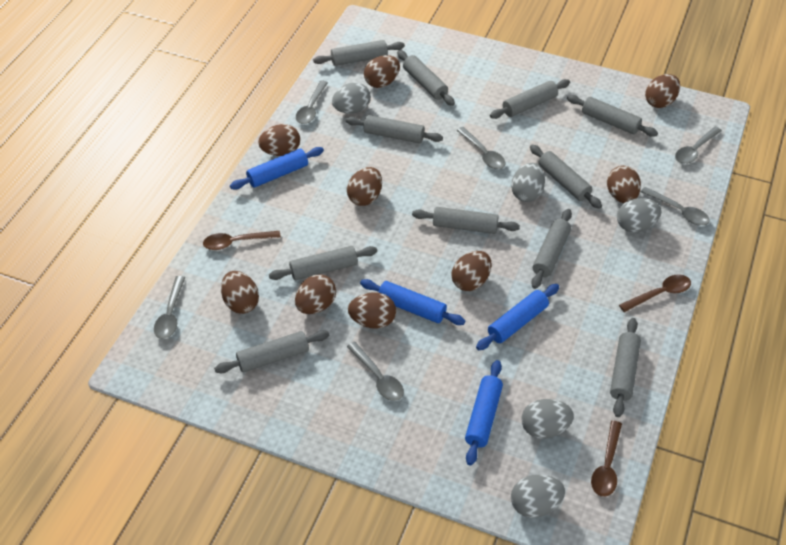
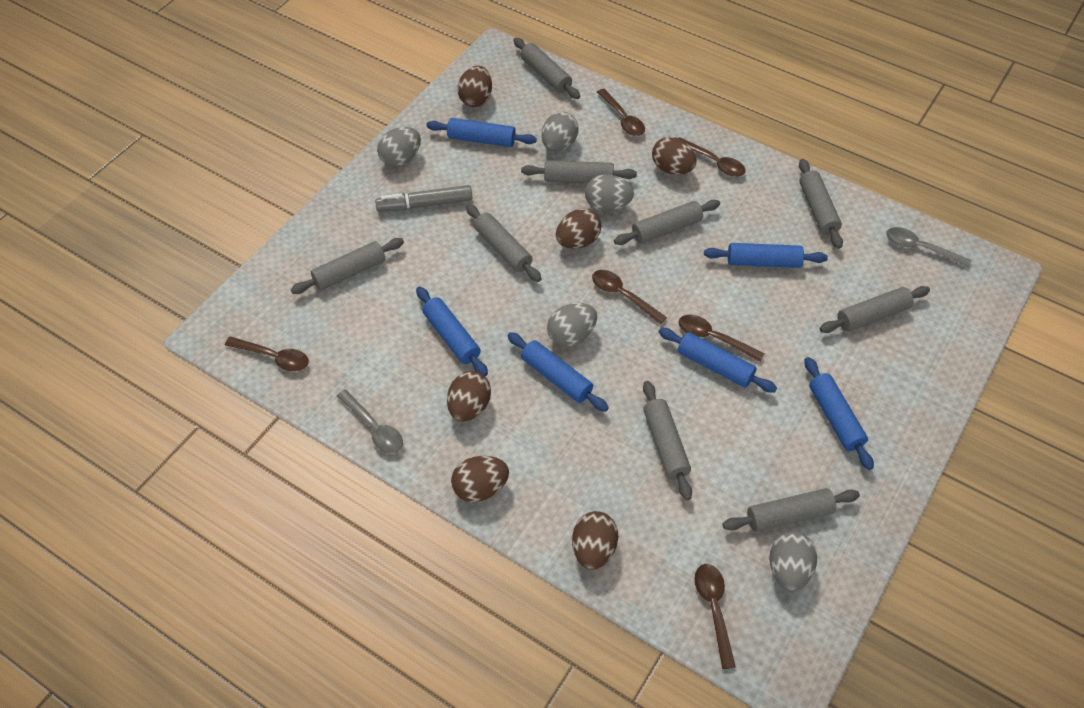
blue rolling pin: [230,147,324,190] [360,279,465,325] [465,360,503,465] [476,284,559,350] = 4 -> [416,286,488,377] [426,118,537,147] [507,332,609,412] [659,328,777,393] [704,243,828,268] [805,357,874,470] = 6
brown egg: [221,271,259,314] [258,124,300,156] [295,274,336,314] [347,167,382,206] [348,292,396,329] [364,55,400,88] [451,251,491,291] [607,166,641,203] [645,74,680,108] = 9 -> [447,371,491,422] [451,456,509,502] [457,66,492,107] [556,209,601,249] [572,511,618,570] [652,136,697,175] = 6
brown spoon: [203,231,281,250] [591,420,622,497] [619,274,691,312] = 3 -> [225,337,309,371] [592,270,667,324] [597,89,645,136] [679,137,746,177] [679,315,765,362] [694,564,736,669] = 6
grey marker: none = 0 -> [375,185,472,212] = 1
grey rolling pin: [214,330,329,373] [269,246,377,280] [313,40,405,66] [346,115,443,143] [397,50,455,106] [412,207,520,234] [490,79,570,119] [530,145,602,209] [531,209,572,289] [567,95,658,137] [610,318,641,417] = 11 -> [291,238,404,294] [466,204,542,282] [513,38,580,99] [521,160,637,183] [614,200,720,245] [643,381,692,500] [723,488,860,532] [799,159,843,249] [820,286,930,333] = 9
grey spoon: [154,276,185,339] [296,81,328,124] [347,341,404,401] [457,127,505,169] [641,187,710,226] [675,126,722,164] = 6 -> [337,389,403,454] [886,227,971,268] = 2

